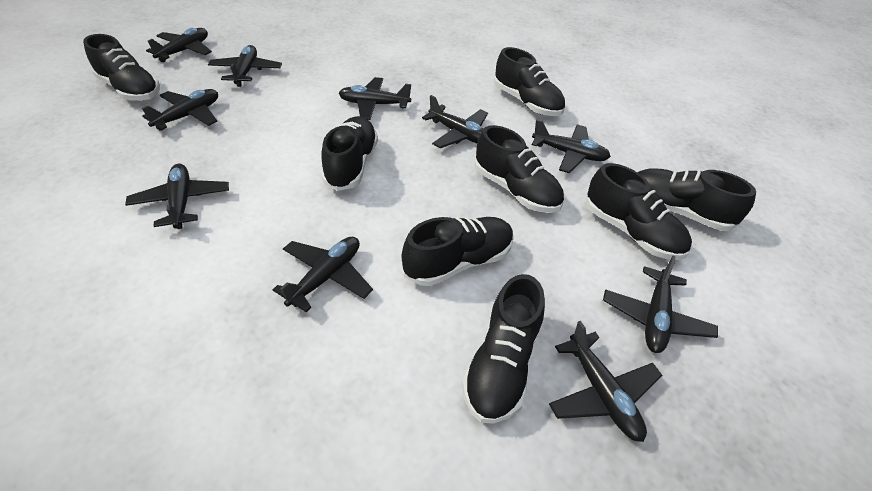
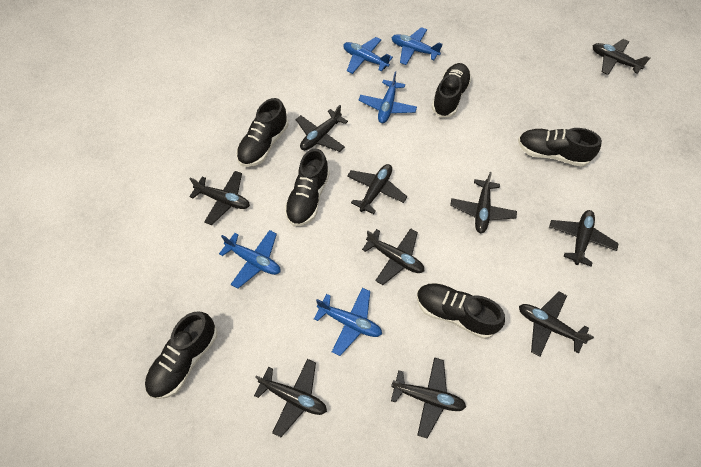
black shoe: [83,34,160,101] [321,116,378,191] [402,217,514,286] [462,274,545,423] [474,125,564,213] [494,47,565,116] [586,163,692,260] [638,168,756,231] = 8 -> [145,312,217,399] [236,98,289,167] [285,149,330,226] [417,283,505,339] [431,63,471,118] [518,128,602,167] = 6
blue plane: none = 0 -> [219,230,280,289] [314,288,382,356] [343,37,393,74] [359,71,417,123] [391,27,442,65] = 5

